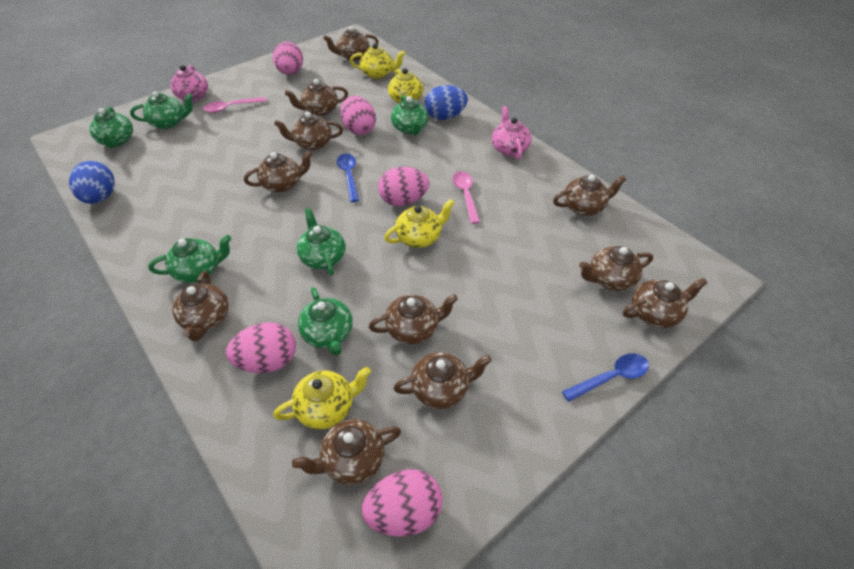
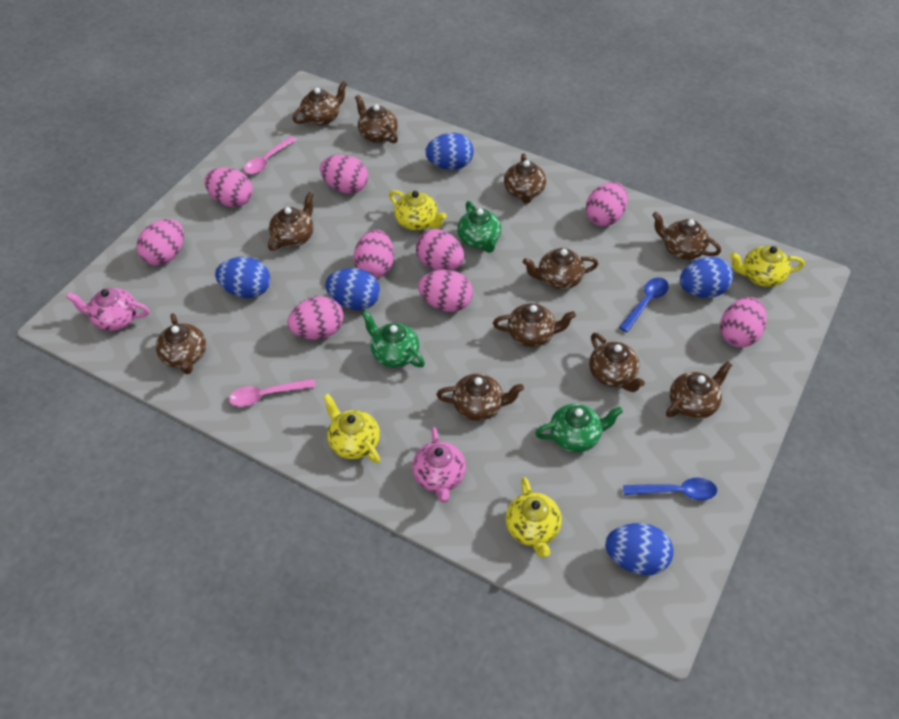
blue egg: [69,161,115,204] [425,85,468,120] = 2 -> [215,257,270,298] [325,268,380,310] [425,133,474,170] [605,523,674,575] [680,257,733,298] = 5
green teapot: [90,107,133,148] [130,91,193,129] [148,235,231,283] [297,208,345,276] [298,287,353,356] [391,95,429,135] = 6 -> [362,311,425,368] [457,201,502,253] [535,404,623,452] = 3
pink egg: [226,322,296,373] [273,41,303,75] [341,96,376,135] [362,469,443,537] [378,167,429,206] = 5 -> [137,219,184,265] [204,168,253,207] [287,296,344,340] [320,155,368,194] [353,230,394,278] [416,229,464,270] [418,270,473,312] [586,182,628,226] [720,297,767,347] = 9

